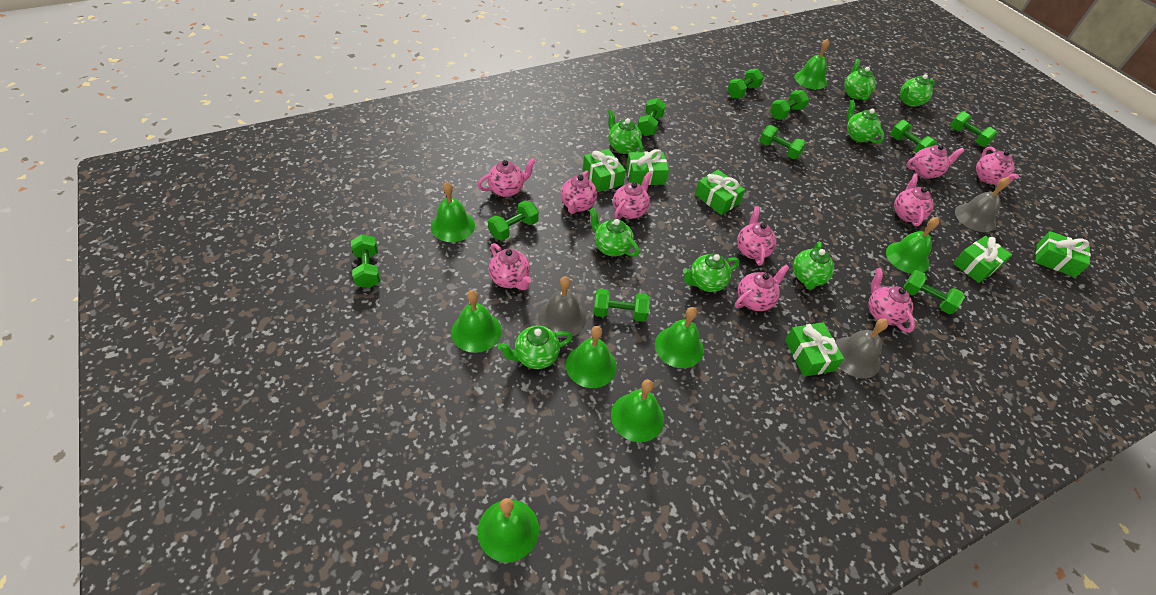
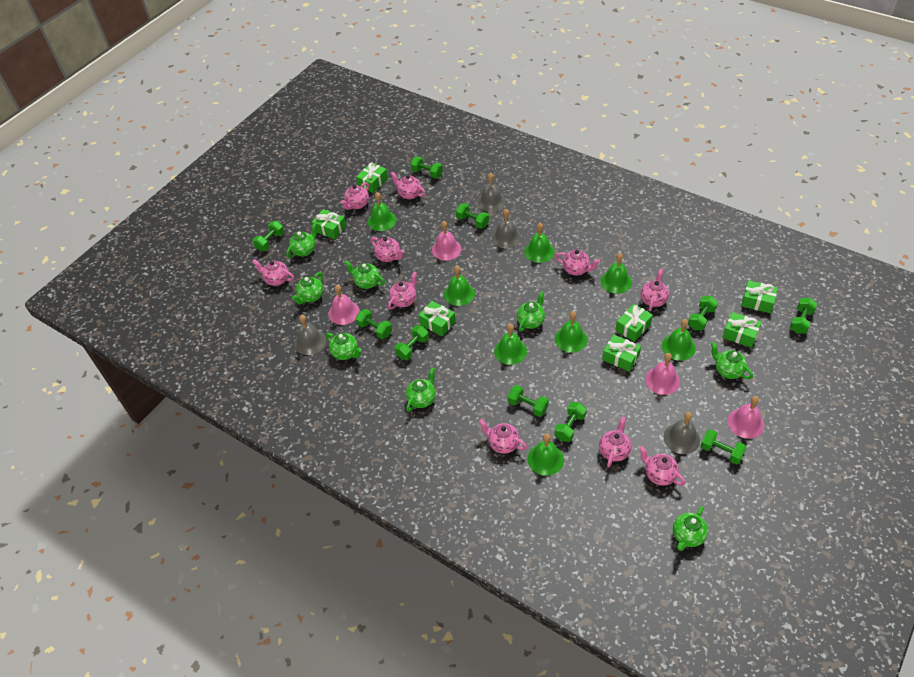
green gift: [583,149,626,192] [626,149,669,185] [695,170,745,215] [785,322,844,377] [953,236,1012,283] [1036,231,1091,277] = 6 -> [312,209,346,239] [356,162,388,193] [419,301,456,337] [602,335,641,372] [615,304,653,342] [722,312,761,348] [741,280,778,313] = 7
grey bell: [538,276,586,338] [835,318,888,378] [955,177,1010,232] = 3 -> [294,315,326,355] [477,173,506,212] [492,209,521,248] [663,412,700,454] = 4
pink bell: none = 0 -> [329,285,360,325] [432,221,461,261] [645,353,680,395] [727,396,764,439] = 4

